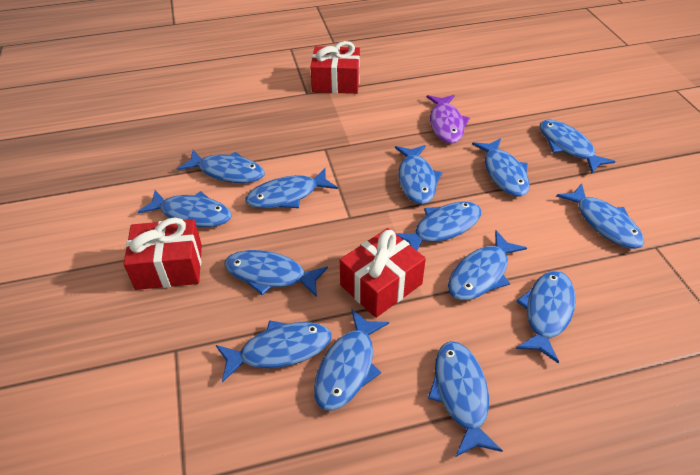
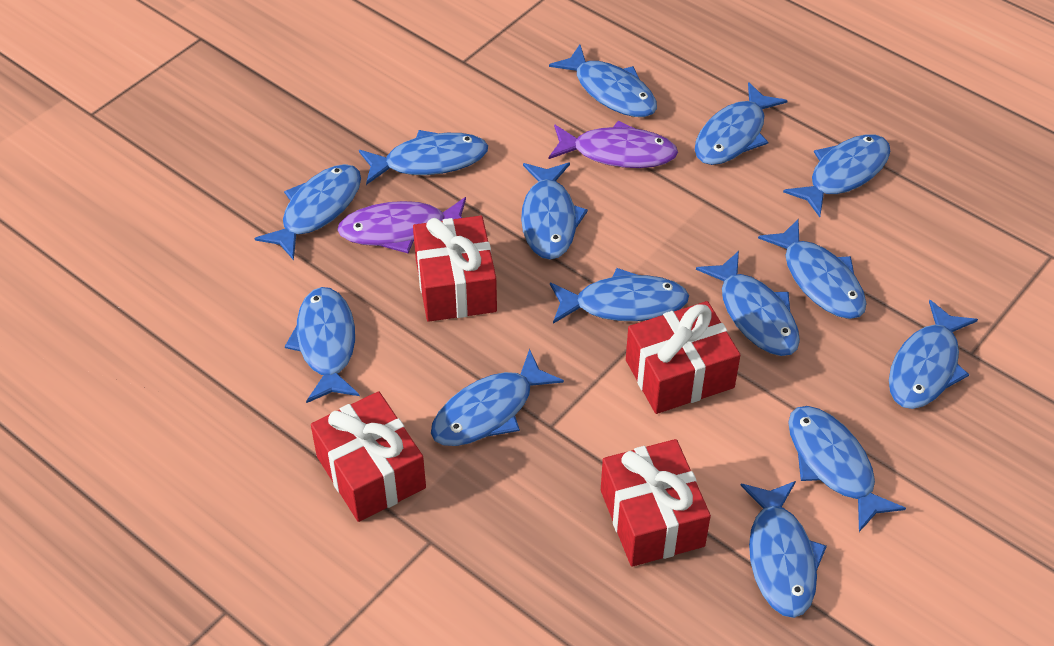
purple fish: [427,95,470,144] = 1 -> [337,197,466,253] [548,120,678,168] = 2
red gift: [124,218,202,290] [310,41,360,94] [340,228,426,318] = 3 -> [311,391,426,522] [413,216,497,322] [601,439,711,567] [626,301,740,414] = 4

